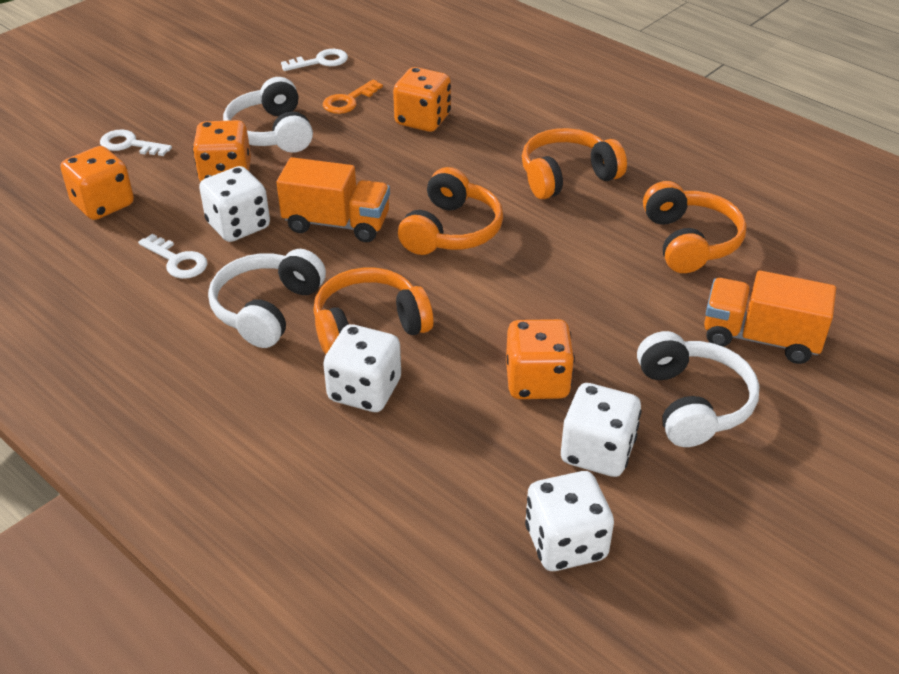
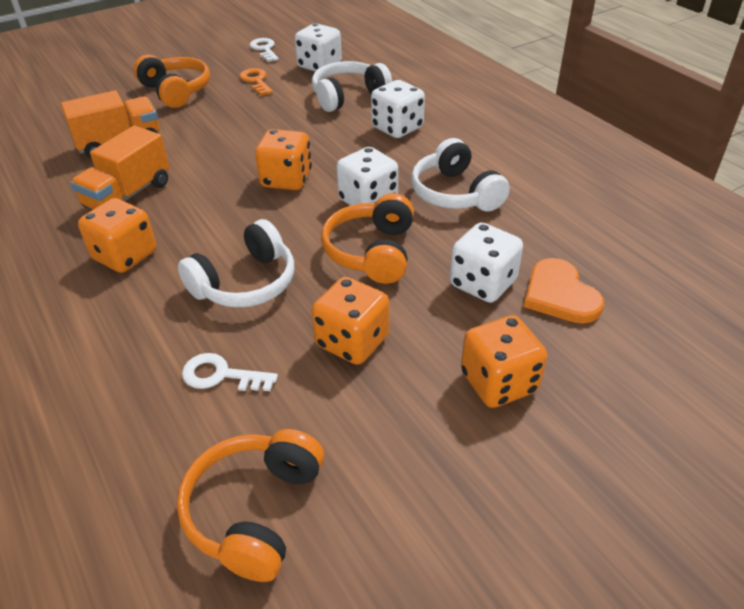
orange headphones: [313,268,433,354] [398,167,503,255] [522,128,627,199] [643,181,747,273] = 4 -> [134,55,210,108] [177,429,324,582] [321,193,414,284] = 3
orange heart: none = 0 -> [524,258,604,324] = 1
white key: [100,129,172,156] [138,234,208,279] [281,49,348,71] = 3 -> [182,353,278,391] [250,38,279,62] = 2

